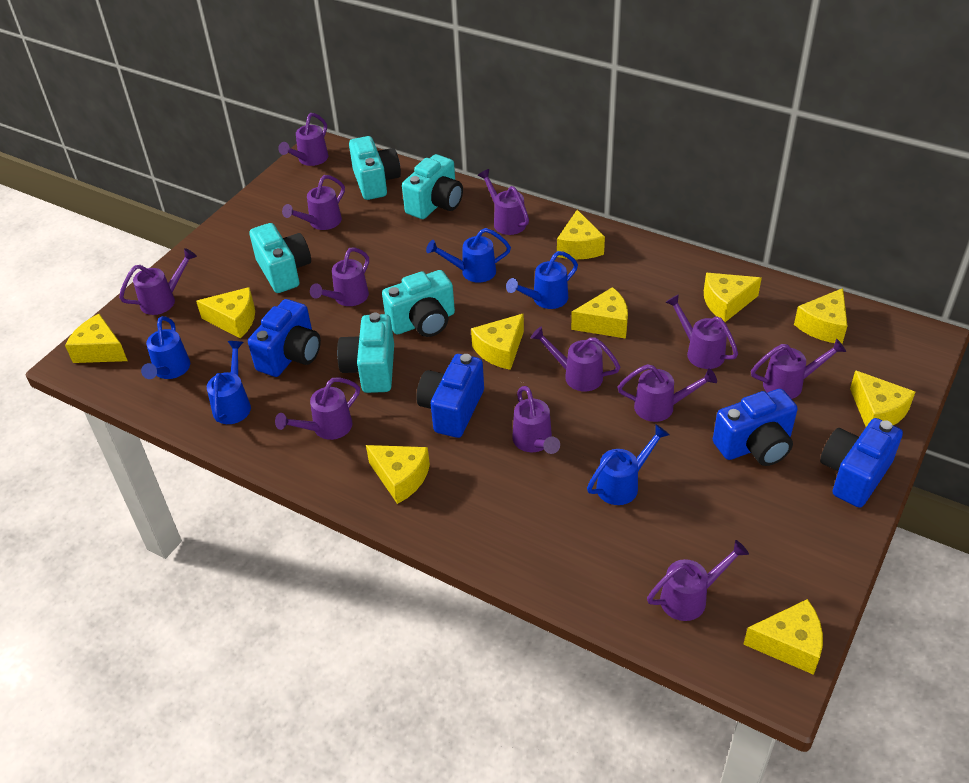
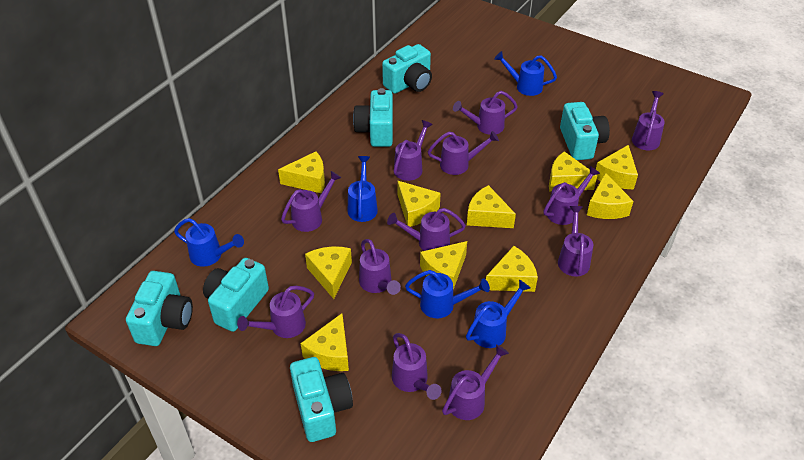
blue camera: [248,299,321,377] [416,354,484,438] [713,389,798,466] [820,418,903,508] = 4 -> none = 0
turquoise camera: [249,223,311,293] [337,313,394,393] [349,136,401,200] [382,270,455,337] [402,154,463,219] = 5 -> [126,271,193,346] [203,258,269,332] [290,357,353,442] [353,88,393,147] [382,44,432,94] [560,102,610,160] = 6

